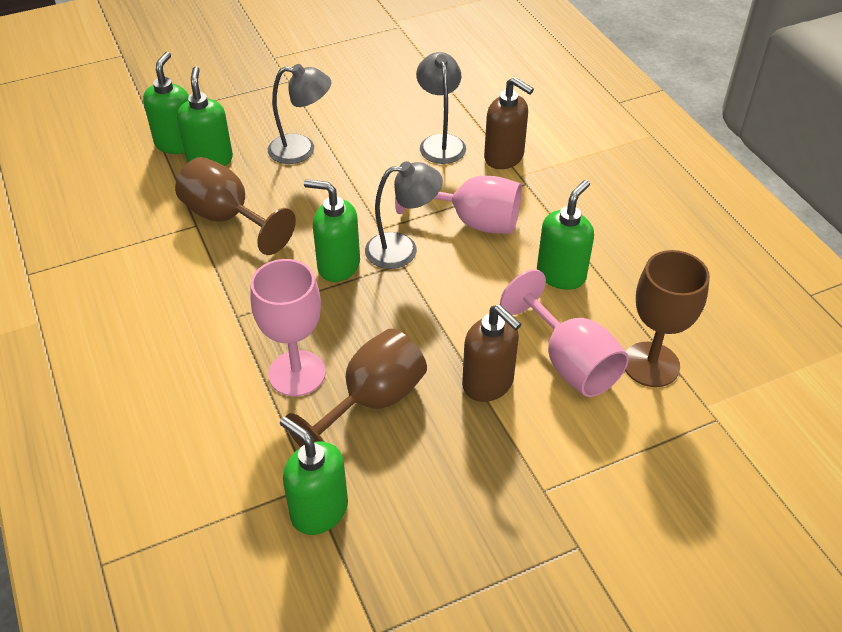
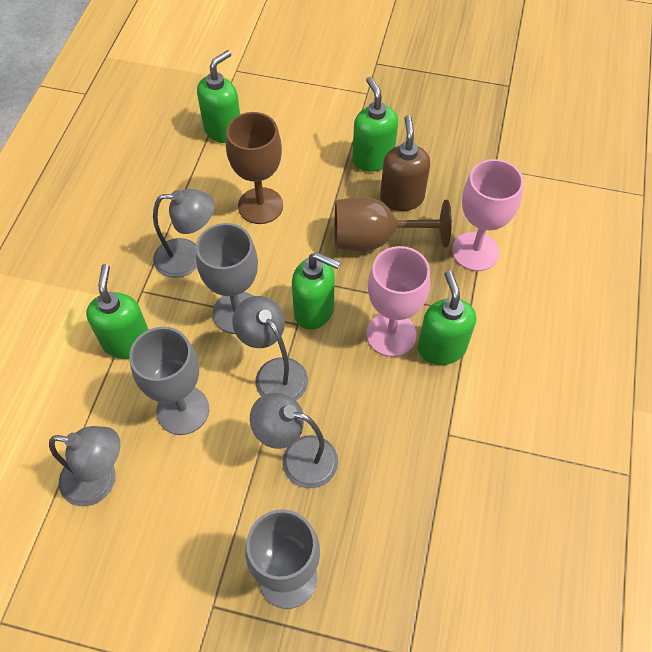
brown goblet: [175,157,296,255] [286,329,427,447] [625,250,710,387] = 3 -> [226,112,283,224] [335,197,452,251] = 2
brown soap dispenser: [462,304,521,402] [484,77,534,169] = 2 -> [380,115,430,211] = 1
grey goblet: none = 0 -> [129,327,209,435] [196,223,258,334] [245,509,320,609] = 3
grey lamp: [268,64,331,164] [365,161,443,269] [416,52,466,164] = 3 -> [49,426,120,506] [153,189,215,278] [232,296,308,400] [250,393,338,489] = 4
pink goblet: [250,259,326,397] [395,176,522,234] [500,269,629,397] = 3 -> [366,246,430,357] [452,159,524,271] = 2

